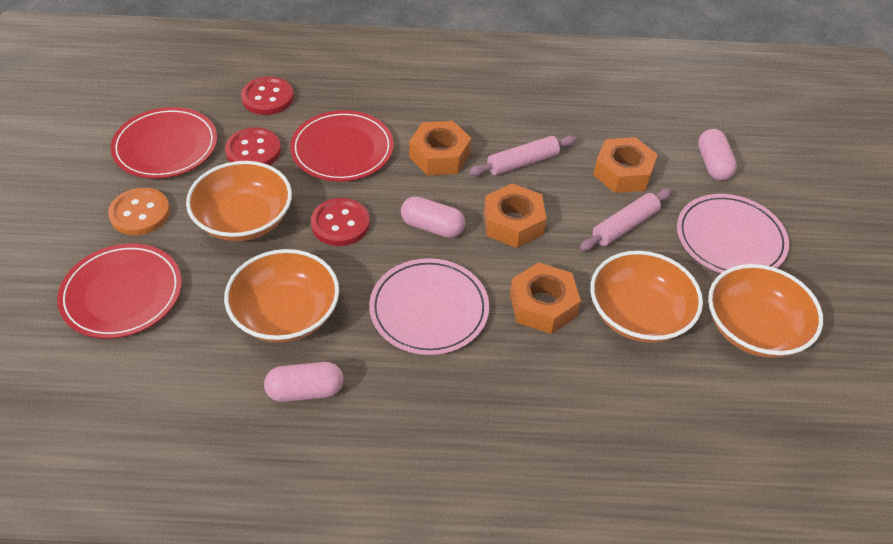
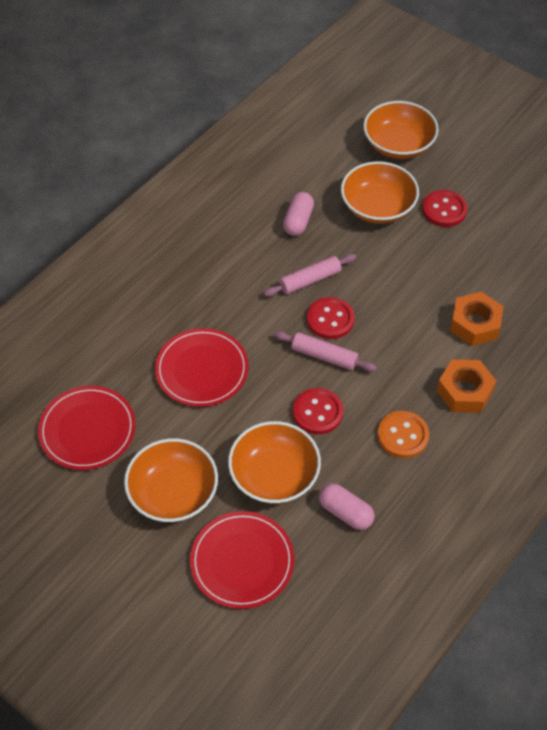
orange nut: [409,121,471,176] [484,183,546,248] [510,262,581,334] [593,137,658,193] = 4 -> [437,360,496,413] [450,292,503,346] = 2
pink capsule: [264,362,344,402] [401,196,465,238] [698,129,737,180] = 3 -> [283,192,314,236] [319,483,375,530] = 2
pink plate: [369,258,489,355] [677,194,789,273] = 2 -> none = 0

